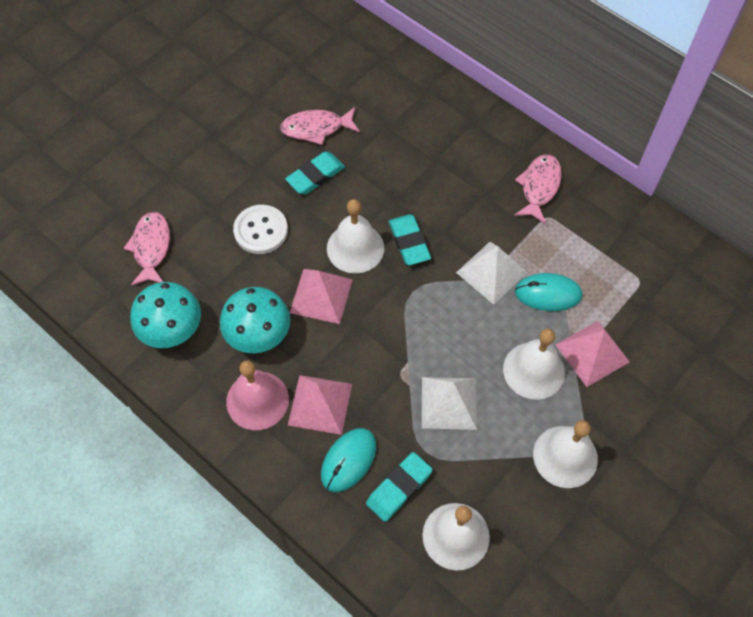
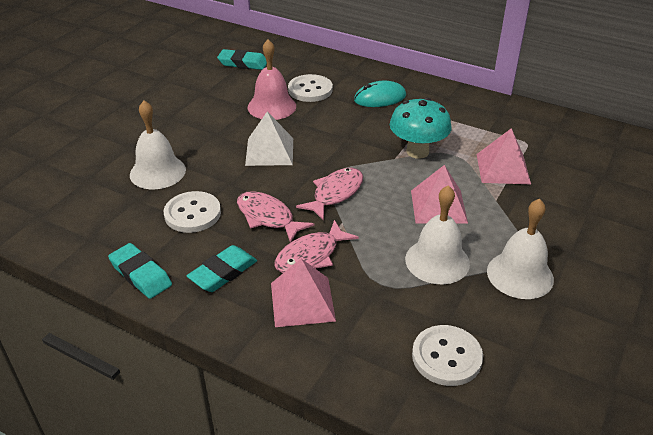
turquoise mouse: [321,428,376,492] [515,273,582,311] = 2 -> [354,81,406,107] = 1
turquoise mushroom: [130,282,201,348] [220,287,290,353] = 2 -> [390,98,452,159] = 1
white bell: [327,199,384,273] [422,503,490,571] [503,328,565,400] [533,420,598,488] = 4 -> [130,101,186,189] [405,185,470,285] [487,199,554,299] = 3
white button: [233,205,288,254] = 1 -> [164,191,221,233] [288,74,333,102] [412,325,483,386] = 3
white pyramid: [422,377,477,430] [456,242,528,304] = 2 -> [245,111,293,166] = 1

